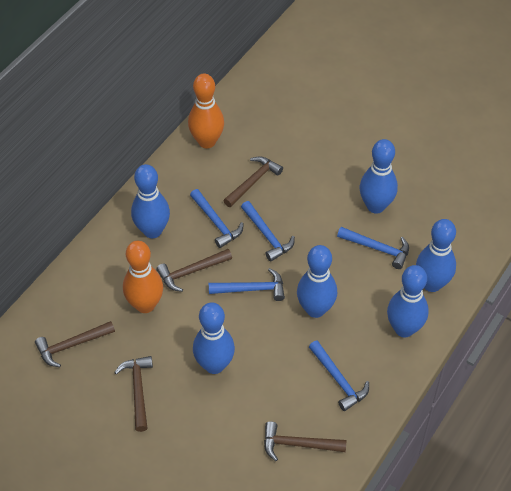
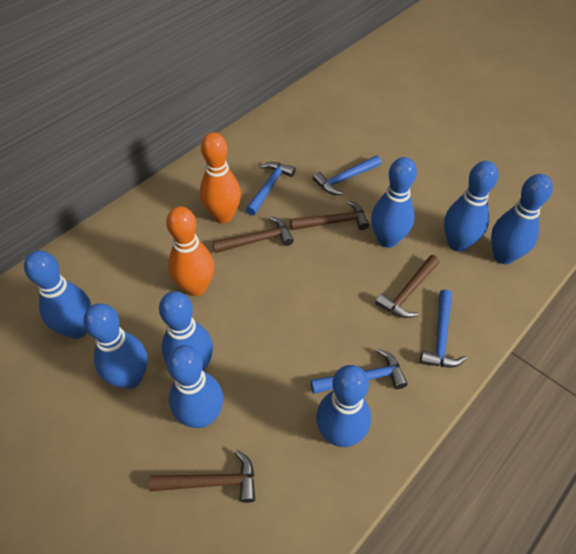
blue bowling pin: [131,164,170,238] [193,302,235,374] [297,245,337,318] [360,139,398,214] [387,265,429,337] [416,219,456,292] = 6 -> [24,250,91,339] [83,303,148,389] [159,291,213,371] [167,345,223,428] [316,365,371,447] [371,157,417,248] [444,161,499,252] [491,174,553,264] = 8
blue hammer: [190,189,244,248] [209,268,285,301] [241,201,295,261] [309,340,369,411] [337,227,409,269] = 5 -> [246,162,296,216] [311,349,408,394] [313,155,381,195] [420,289,467,368] = 4
brown hammer: [35,321,115,367] [114,356,153,432] [156,249,232,292] [223,156,283,207] [264,421,346,461] = 5 -> [149,450,255,503] [212,216,294,253] [290,200,369,230] [375,255,440,318] = 4

